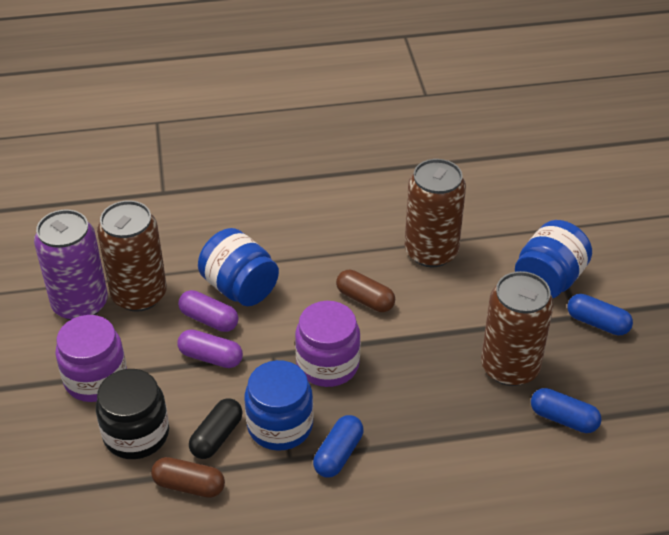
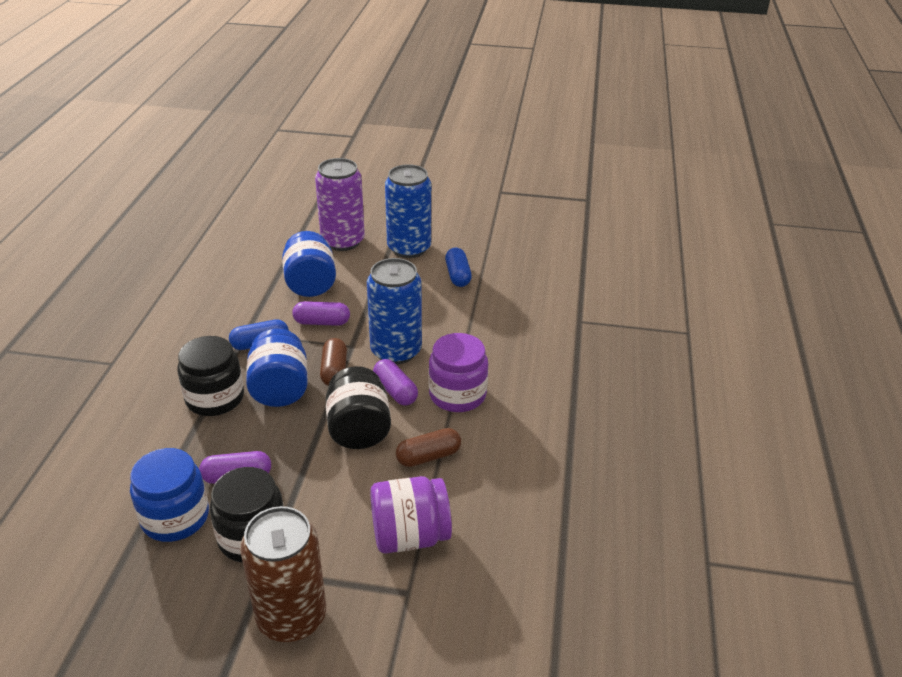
black capsule: [189,398,243,459] = 1 -> none = 0
black jar: [96,369,169,459] = 1 -> [177,336,244,416] [210,467,284,563] [325,366,391,449] = 3
blue can: none = 0 -> [367,258,422,364] [385,164,431,258] = 2
blue capsule: [313,415,363,478] [531,388,602,433] [567,294,633,335] = 3 -> [229,319,289,350] [445,248,472,287] = 2
brown can: [97,200,167,312] [405,159,466,267] [481,271,554,386] = 3 -> [240,506,326,642] = 1
purple capsule: [177,329,243,368] [178,290,239,332] = 2 -> [199,451,271,484] [292,301,350,326] [373,359,418,405] = 3

